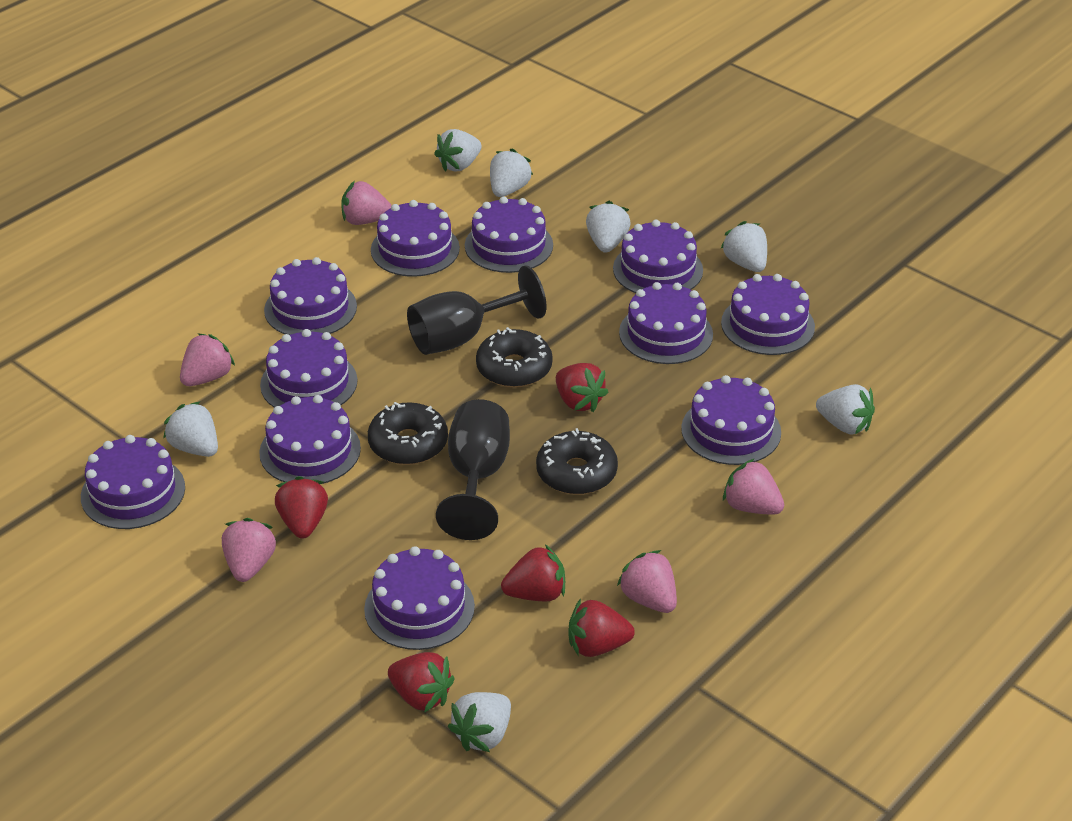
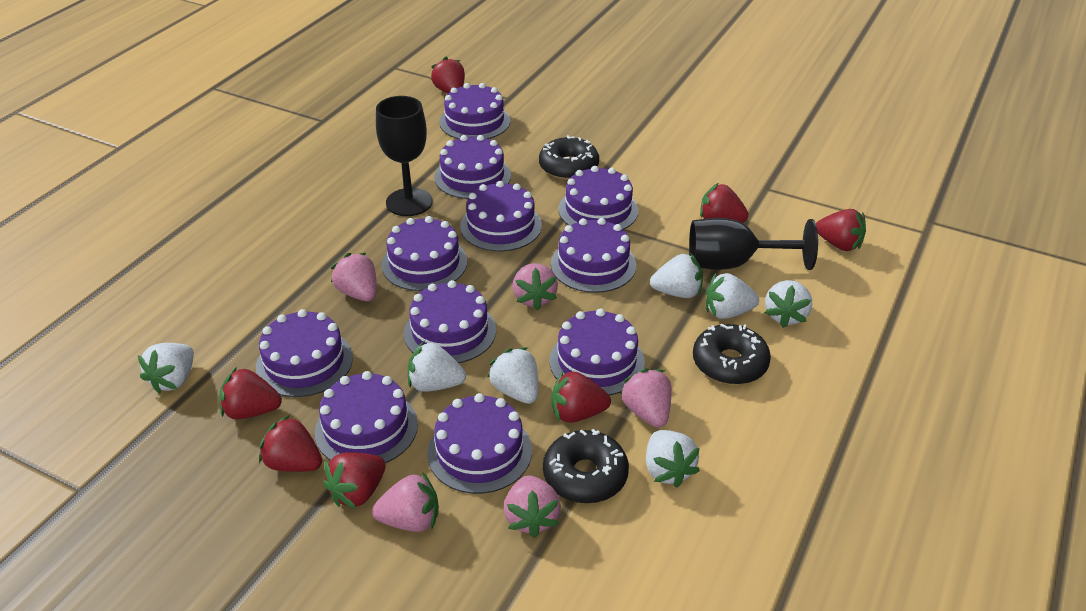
red strawberry: [275,476,328,539] [388,652,454,713] [501,544,565,601] [556,363,608,412] [569,599,635,657] = 5 -> [220,367,282,419] [259,415,322,472] [323,452,386,509] [431,57,465,94] [551,371,611,423] [700,183,749,223] [816,209,866,251] = 7

